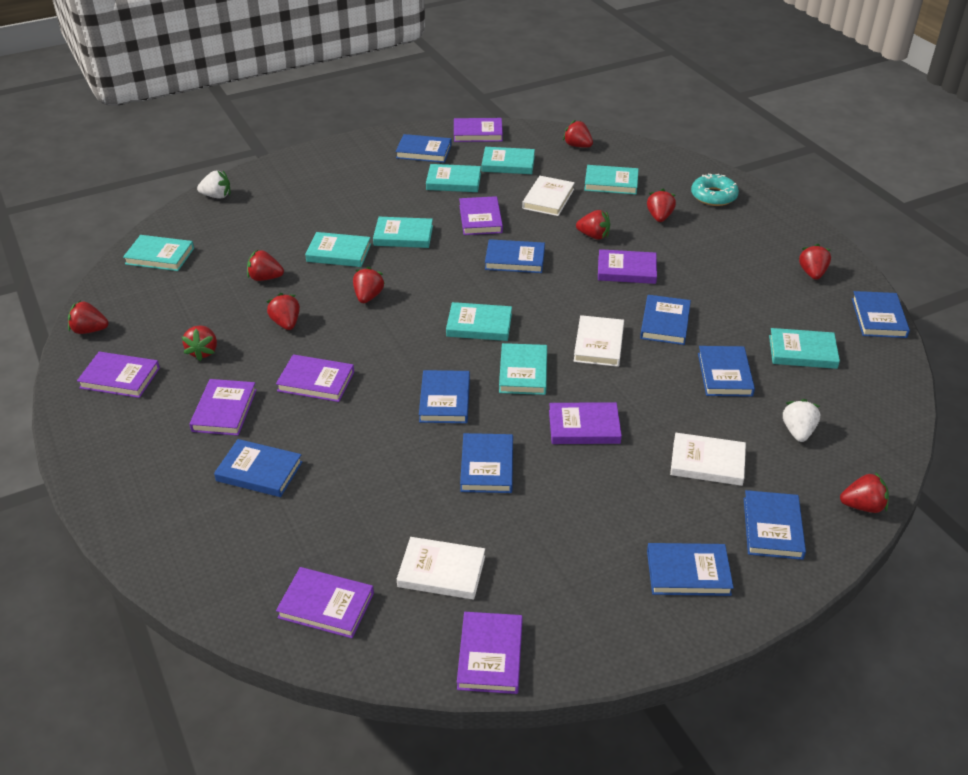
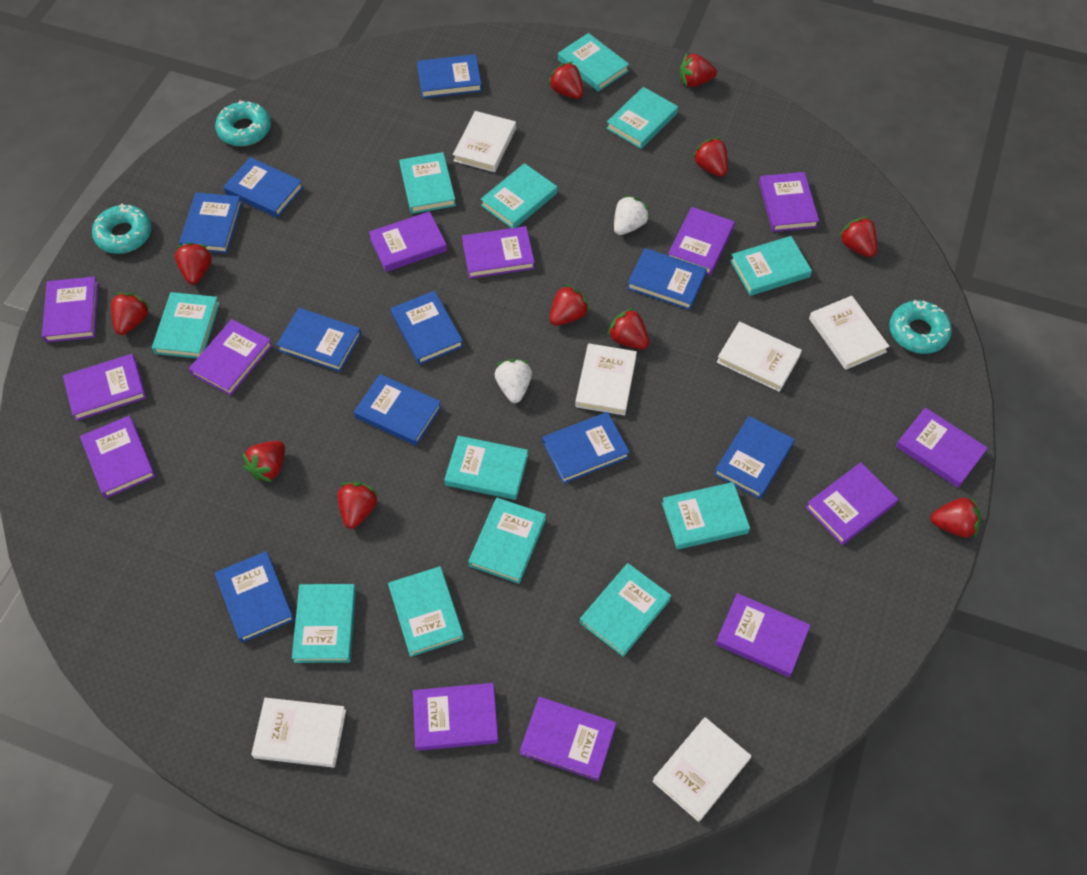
purple book: [77,352,160,398] [189,379,257,436] [276,354,354,402] [276,567,374,638] [454,118,503,142] [457,612,523,694] [459,196,503,235] [549,402,622,444] [598,249,657,284] = 9 -> [42,277,99,343] [63,354,146,421] [80,416,156,498] [189,319,273,396] [369,211,447,272] [413,683,498,751] [462,226,535,278] [520,697,616,781] [668,207,735,275] [715,593,811,677] [759,172,819,232] [806,462,898,545] [896,407,988,488] = 13
red strawberry: [68,301,109,334] [182,326,217,361] [247,250,284,281] [267,293,300,330] [353,267,385,303] [563,120,593,148] [576,210,610,240] [647,189,676,222] [799,244,831,280] [840,472,889,513] = 10 -> [111,293,150,335] [175,243,212,285] [242,441,285,482] [337,482,379,529] [548,62,583,99] [550,284,590,326] [607,308,649,349] [680,54,717,87] [692,138,728,177] [838,216,877,257] [930,497,981,538] = 11
turquoise book: [123,235,194,271] [305,232,371,267] [373,217,433,248] [426,164,481,192] [446,302,512,341] [482,147,535,174] [499,343,547,395] [584,165,639,195] [769,328,840,369] = 9 -> [152,292,220,358] [292,584,356,663] [388,566,464,657] [399,152,456,214] [444,436,528,500] [468,498,546,584] [481,163,557,228] [558,33,629,92] [580,563,671,657] [606,87,678,149] [662,482,750,549] [730,236,812,296] = 12
turquoise donut: [691,174,739,206] = 1 -> [92,204,152,254] [215,100,271,146] [889,300,952,354] = 3
white book: [397,537,485,600] [522,176,575,216] [574,315,624,367] [670,433,746,486] = 4 -> [251,698,346,768] [453,111,516,172] [575,343,637,416] [652,717,751,822] [717,322,802,392] [809,296,889,370] = 6

